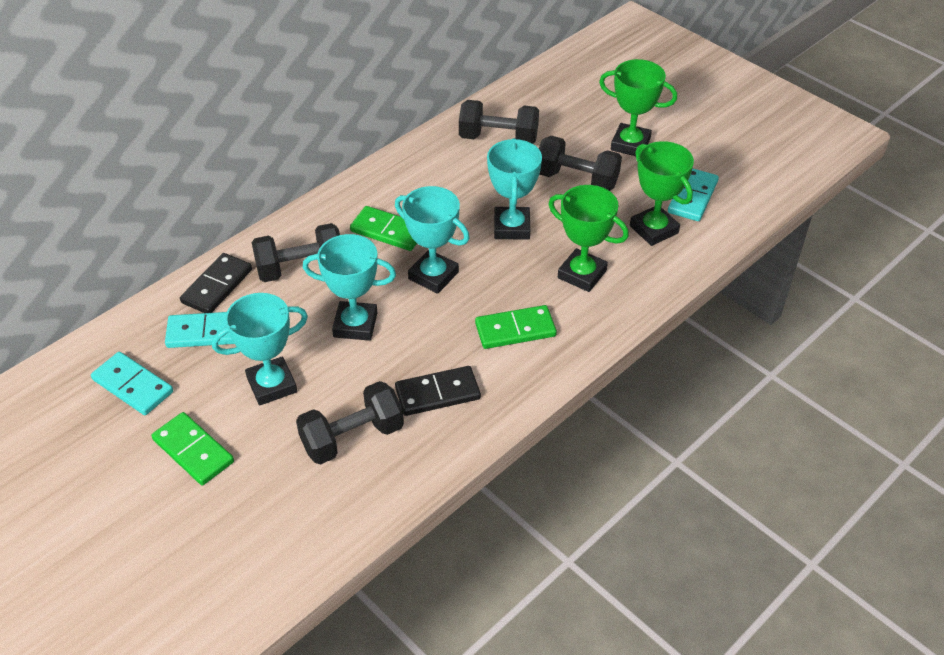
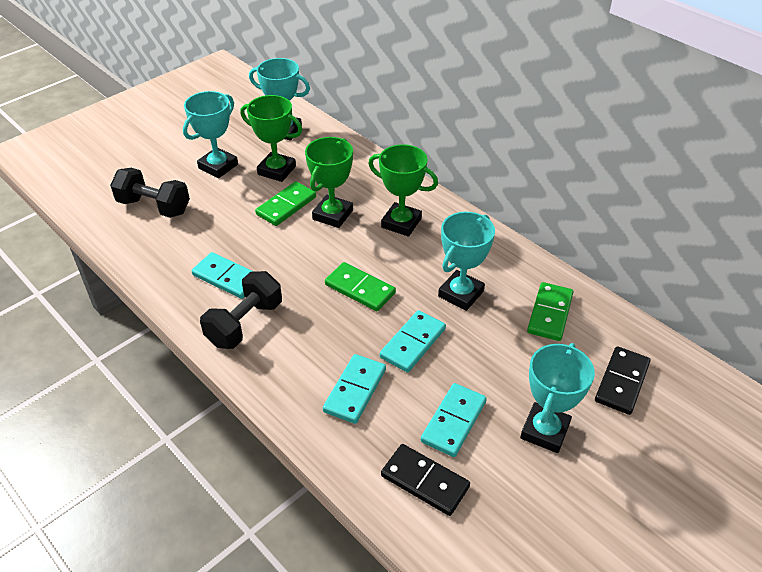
black dumbbell: [251,223,340,282] [296,381,404,464] [459,100,539,144] [539,136,622,191] = 4 -> [110,168,190,218] [200,271,282,349] = 2
turquoise domino: [91,352,173,415] [165,312,235,348] [668,168,719,221] = 3 -> [192,252,254,299] [323,354,386,424] [380,310,446,372] [421,383,487,457] = 4

